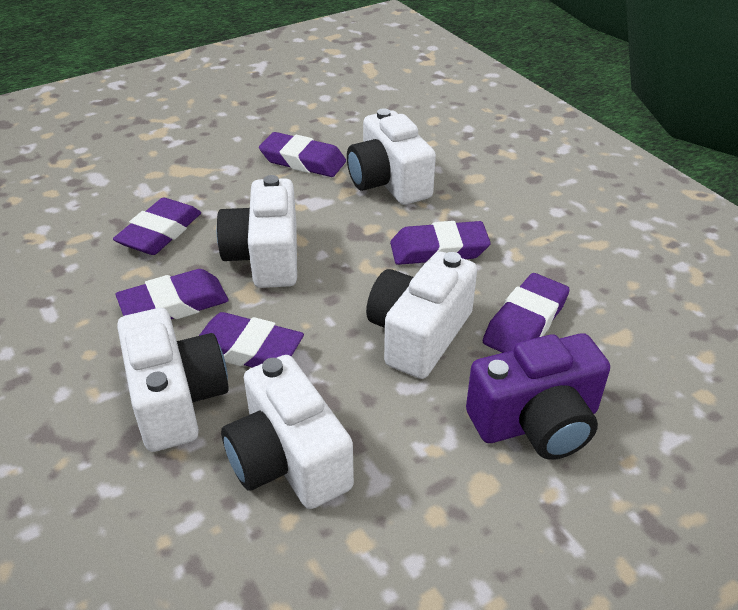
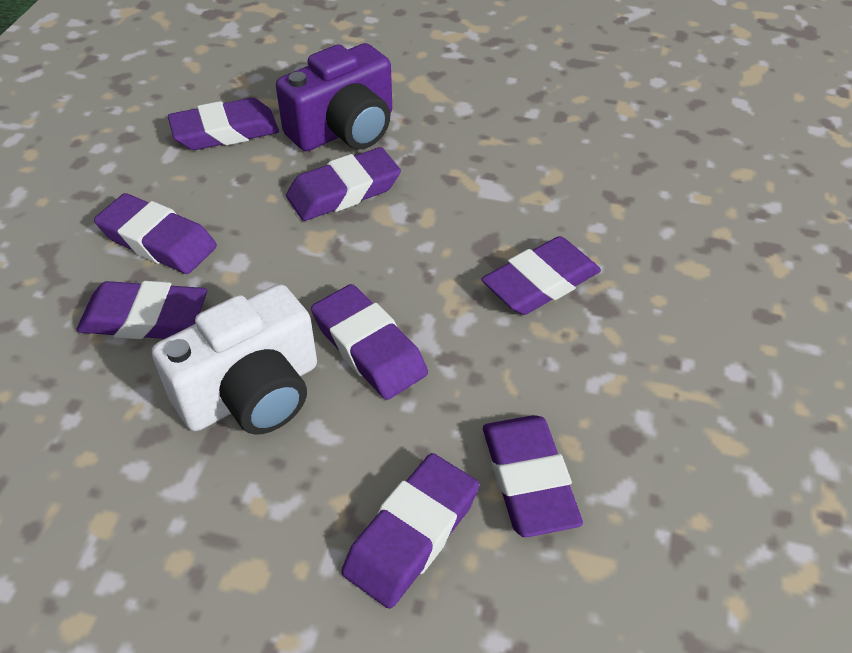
purple eraser: [113,197,201,255] [116,269,229,319] [199,312,304,368] [259,132,346,177] [390,221,491,265] [483,273,570,353] = 6 -> [76,281,207,339] [94,193,217,274] [168,98,279,150] [286,147,401,221] [311,284,428,400] [341,453,479,609] [481,236,601,315] [483,415,583,537] = 8
white camera: [117,308,229,452] [216,175,297,288] [221,355,354,509] [347,108,436,205] [366,252,477,379] = 5 -> [152,284,317,435] = 1

